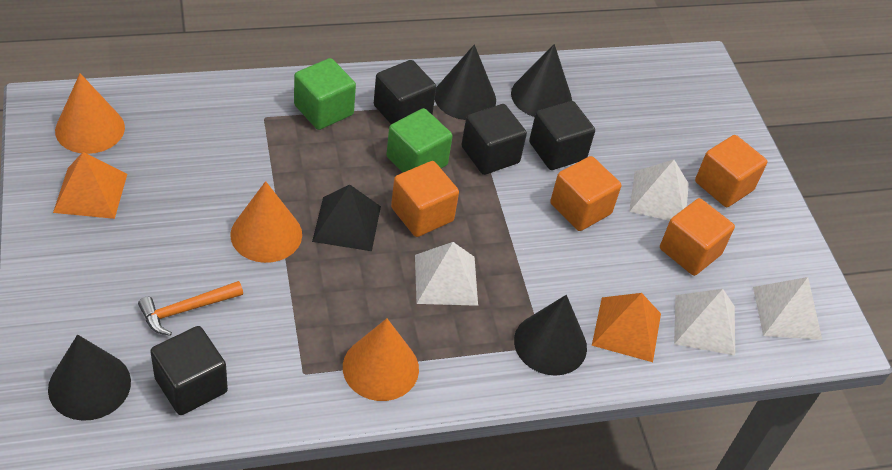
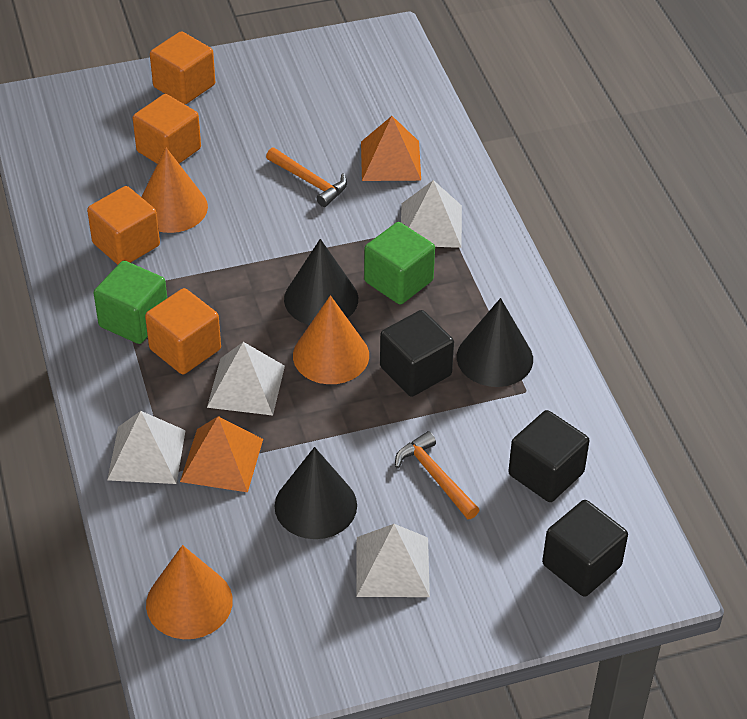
black cone: [48,335,131,421] [435,44,496,120] [511,44,572,117] [514,295,587,376] = 4 -> [275,447,357,539] [284,239,358,325] [457,298,533,387] = 3
black cube: [150,326,228,415] [374,60,436,124] [461,104,527,175] [529,101,595,170] = 4 -> [380,310,454,397] [508,410,589,502] [542,500,628,597] = 3
black pyramid: [312,185,381,251] = 1 -> none = 0
orange hammer: [138,281,243,336] = 1 -> [266,148,347,207] [395,431,479,519] = 2

